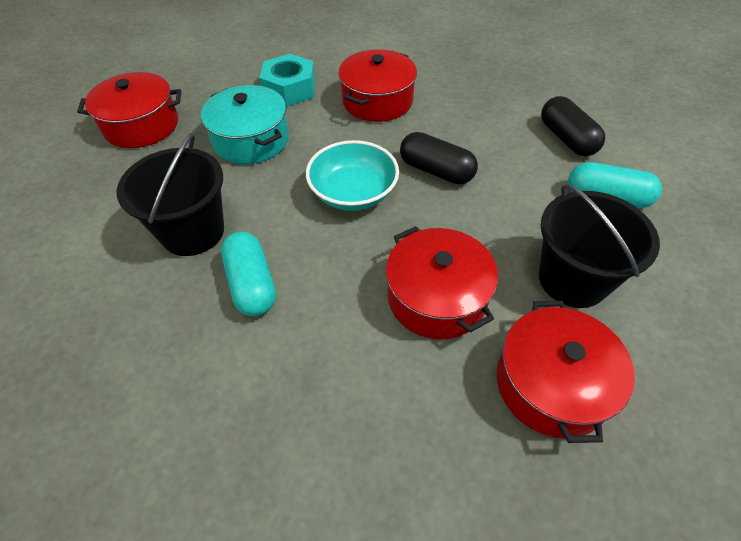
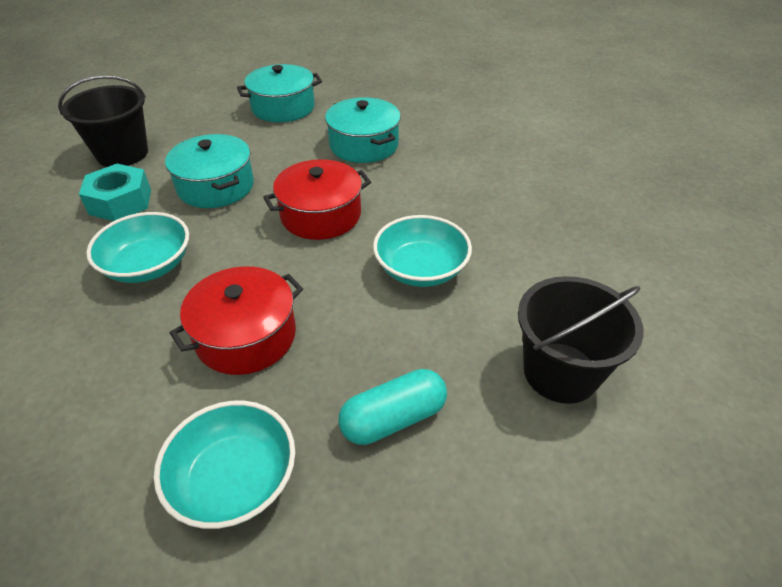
black capsule: [400,132,478,184] [541,96,605,156] = 2 -> none = 0
red pot: [77,72,181,148] [338,49,417,122] [386,226,498,339] [497,301,635,443] = 4 -> [169,266,303,375] [263,159,371,240] = 2
turquoise bowl: [306,140,399,211] = 1 -> [86,212,189,283] [154,401,295,529] [373,215,472,287] = 3
turquoise capsule: [221,232,276,317] [568,162,662,208] = 2 -> [338,369,447,445] = 1
turquoise pot: [201,85,289,164] = 1 -> [165,134,254,208] [237,64,322,122] [325,97,401,163] = 3

